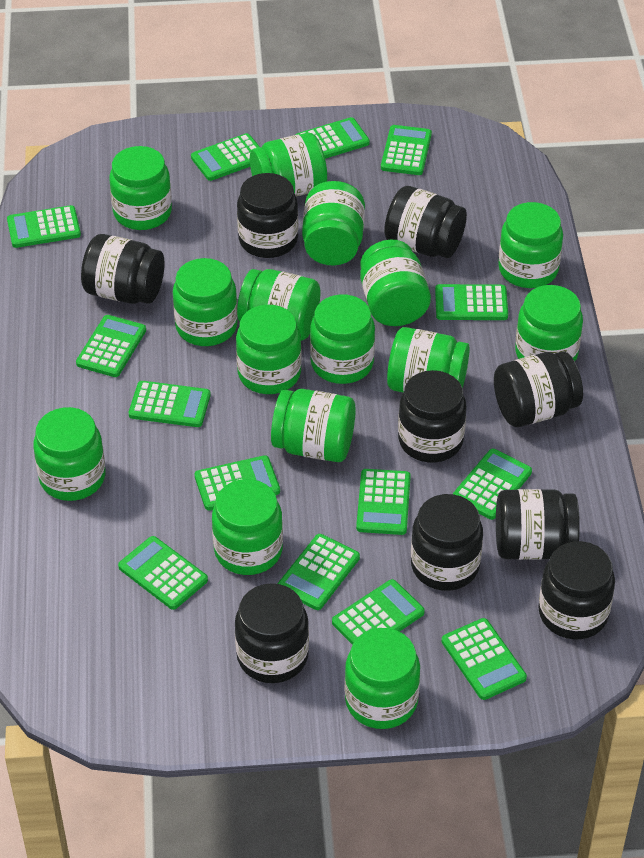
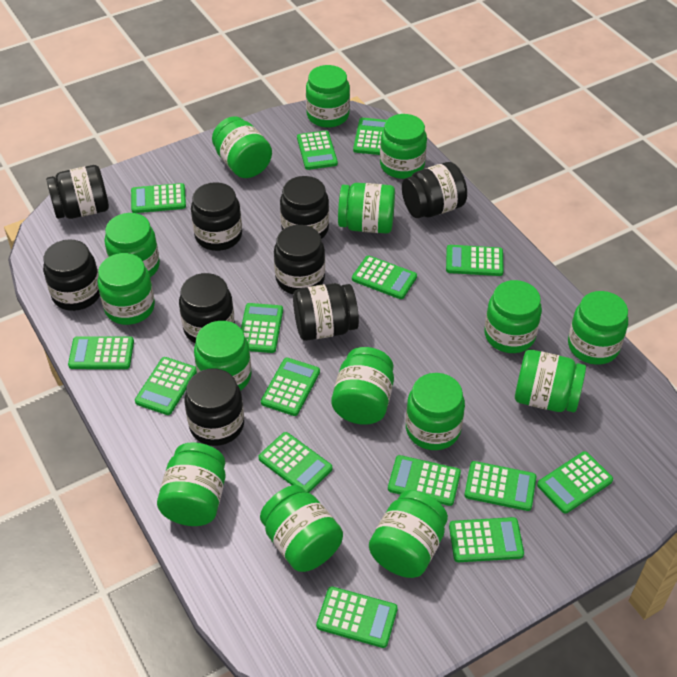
green calculator: [7,205,81,248] [76,315,146,377] [118,536,208,610] [129,381,211,427] [191,133,260,181] [194,455,280,510] [278,534,360,610] [295,117,370,159] [332,579,425,645] [356,469,411,535] [381,125,432,175] [435,284,508,320] [442,618,527,700] [453,449,532,520] = 14 -> [68,336,134,369] [131,183,186,213] [135,357,197,415] [241,303,283,353] [258,432,332,493] [261,358,320,416] [297,131,338,170] [316,586,398,648] [352,256,417,299] [353,118,387,155] [388,455,461,506] [446,245,504,276] [449,517,524,562] [464,461,536,511] [537,451,613,514] = 15

